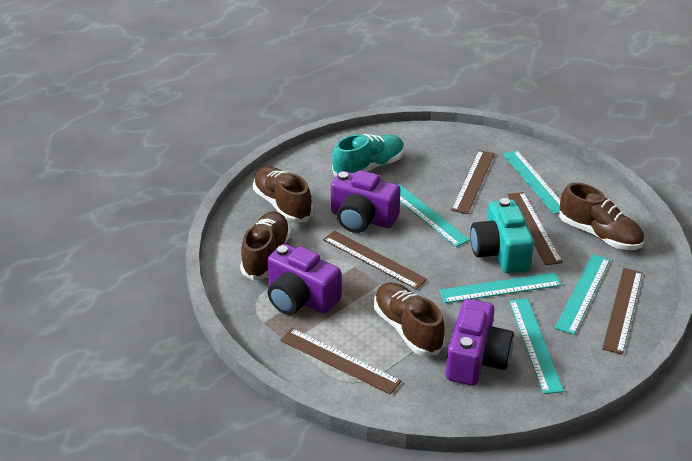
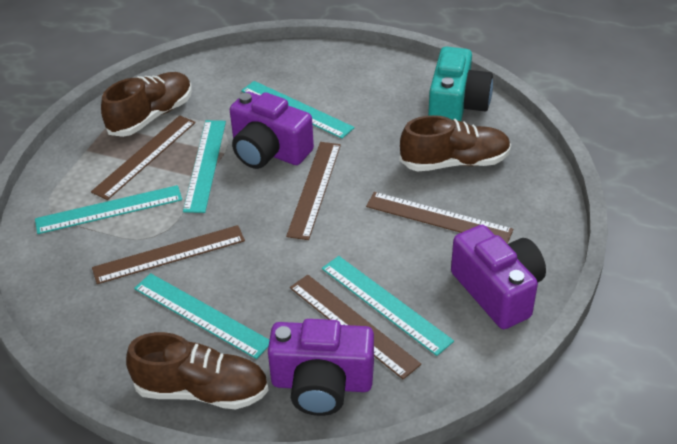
brown shoe: [240,211,291,280] [253,166,313,223] [374,282,445,356] [559,182,644,250] = 4 -> [101,72,192,137] [126,332,269,409] [400,115,511,171] = 3
turquoise shoe: [332,134,404,177] = 1 -> none = 0

